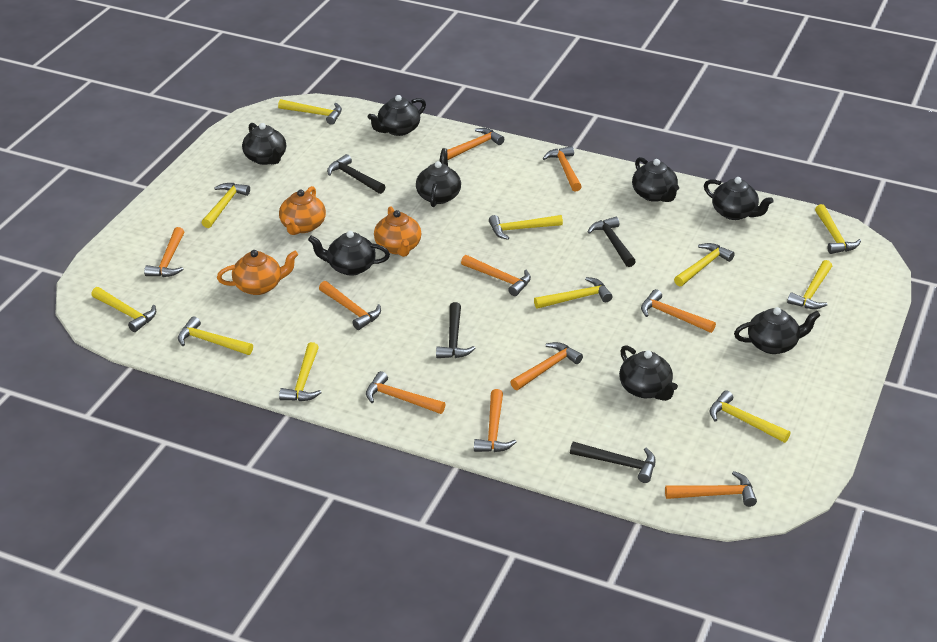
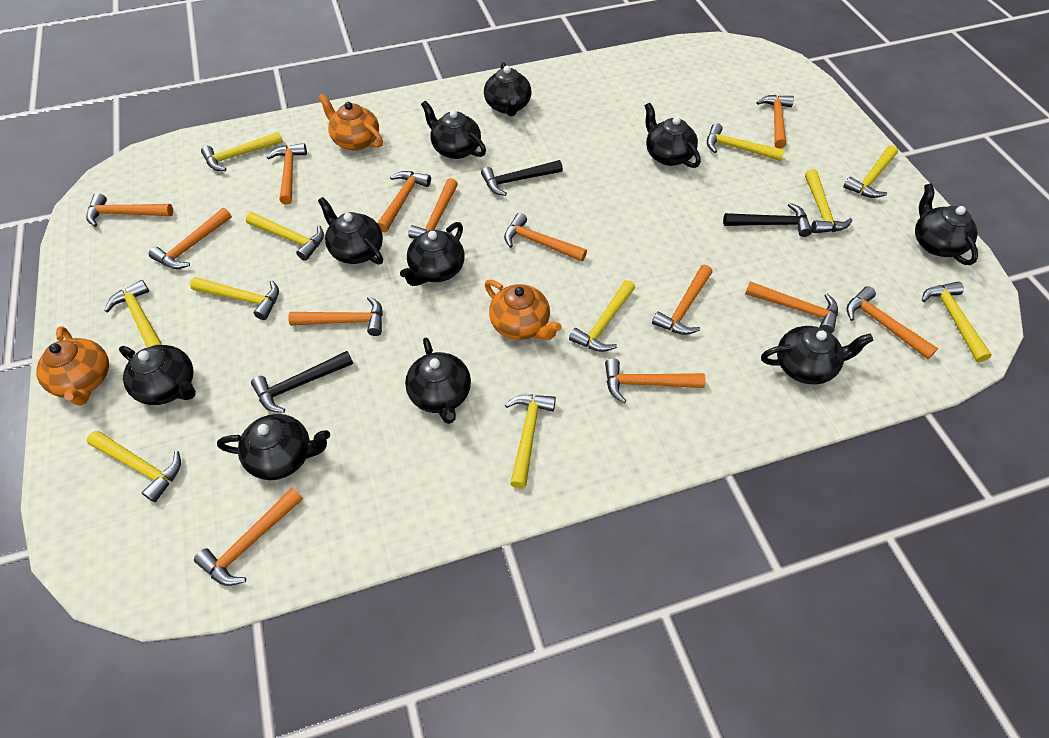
black hammer: [327,154,385,194] [436,302,476,358] [570,441,656,483] [588,217,636,267] = 4 -> [251,351,353,413] [481,160,563,196] [723,203,812,237] = 3
black teapot: [242,123,286,165] [308,231,390,276] [368,95,426,136] [416,148,461,207] [619,345,678,401] [632,157,679,202] [704,177,774,220] [734,307,821,354] = 8 -> [119,345,196,405] [217,414,330,480] [318,197,383,265] [400,222,465,286] [405,338,471,424] [421,101,486,159] [484,62,532,116] [645,103,701,168] [761,326,874,384] [915,183,978,265] = 10
orange hammer: [144,227,184,277] [319,281,381,330] [366,371,446,414] [447,128,504,160] [461,255,531,296] [474,389,516,452] [511,342,583,390] [543,146,582,192] [641,289,716,333] [665,471,757,507] = 10 -> [86,193,173,227] [149,208,232,269] [194,488,303,586] [267,143,307,205] [288,296,383,336] [377,171,431,232] [408,178,458,238] [504,213,587,262] [605,358,706,403] [652,265,712,335] [745,281,838,333] [756,95,794,149] [847,286,938,359] = 13

